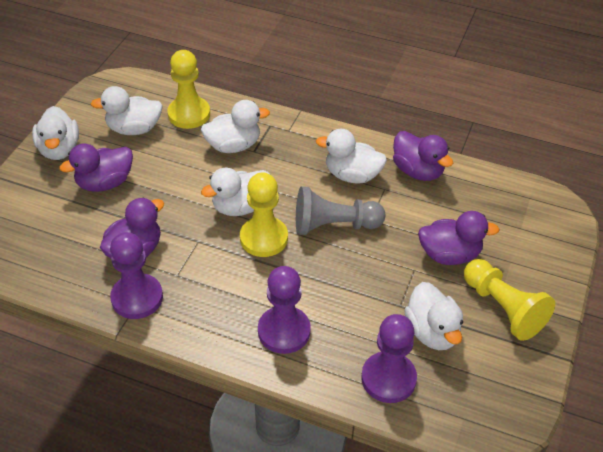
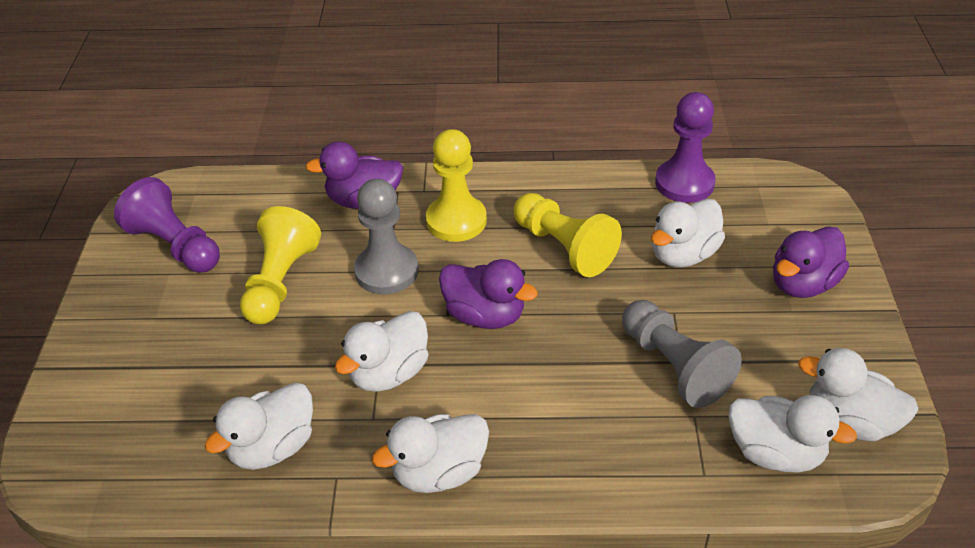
grey pawn: [296,186,385,235] = 1 -> [354,179,418,295] [622,300,742,408] = 2
purple duck: [60,144,133,192] [100,198,164,258] [393,131,453,181] [418,211,500,265] = 4 -> [305,141,404,209] [439,259,538,329] [773,226,849,298] = 3
purple pawn: [110,232,163,319] [258,266,311,354] [361,314,417,403] = 3 -> [114,177,220,273] [655,92,716,203] = 2

